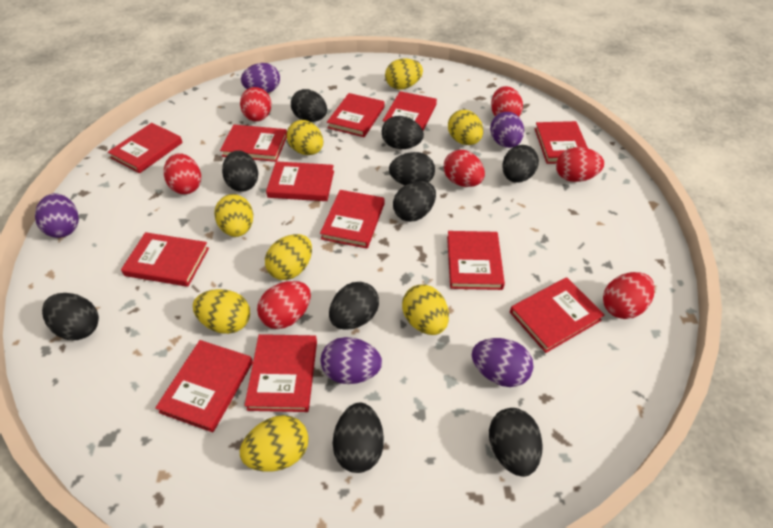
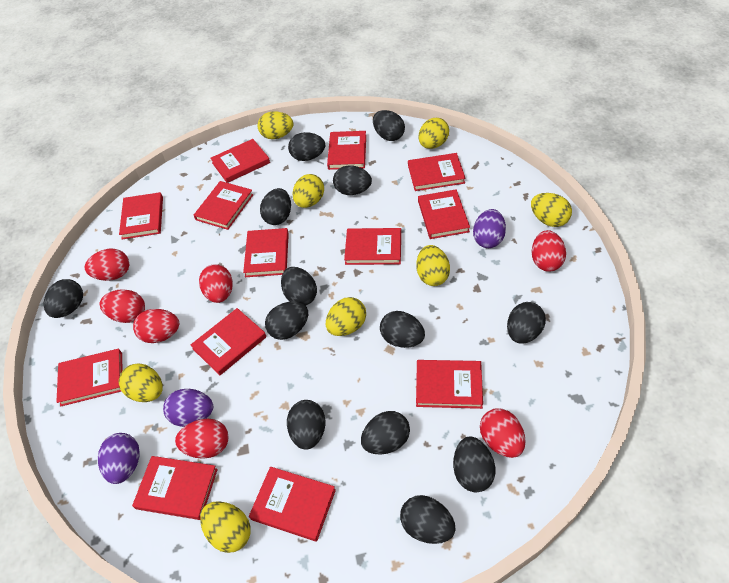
black egg: [42,293,99,340] [222,150,258,192] [291,89,327,122] [329,282,379,330] [333,403,384,473] [382,116,424,149] [389,152,435,185] [393,181,436,222] [489,408,543,477] [502,145,539,183] = 10 -> [44,279,83,318] [260,188,291,225] [265,302,308,340] [281,267,317,306] [287,400,326,450] [288,132,325,161] [333,166,372,195] [361,411,410,454] [373,110,405,141] [380,311,425,348] [400,495,456,544] [453,436,495,492] [507,302,546,344] = 13
purple egg: [35,193,79,238] [241,63,280,93] [321,337,382,384] [472,338,533,387] [490,112,524,148] = 5 -> [98,433,140,484] [163,389,213,427] [473,209,506,248] = 3
red book: [108,123,183,173] [121,232,209,287] [155,340,253,432] [220,125,287,162] [244,334,317,412] [266,161,334,201] [320,190,384,248] [327,93,385,137] [383,91,437,130] [447,231,505,290] [510,277,605,353] [534,121,588,164] = 12 -> [56,349,123,406] [119,192,163,239] [132,456,218,520] [191,308,267,375] [194,181,254,230] [210,139,270,183] [243,228,289,277] [249,467,336,542] [327,131,366,170] [344,228,401,265] [408,153,466,191] [416,360,483,409] [418,189,470,239] = 13

